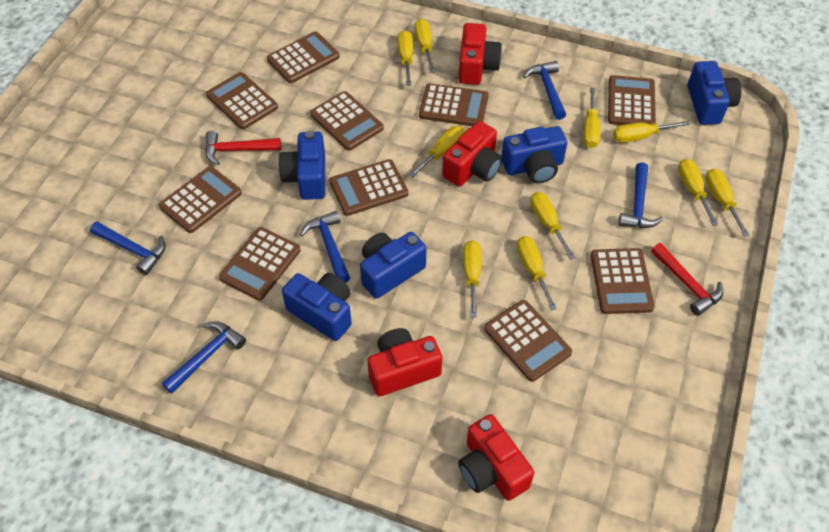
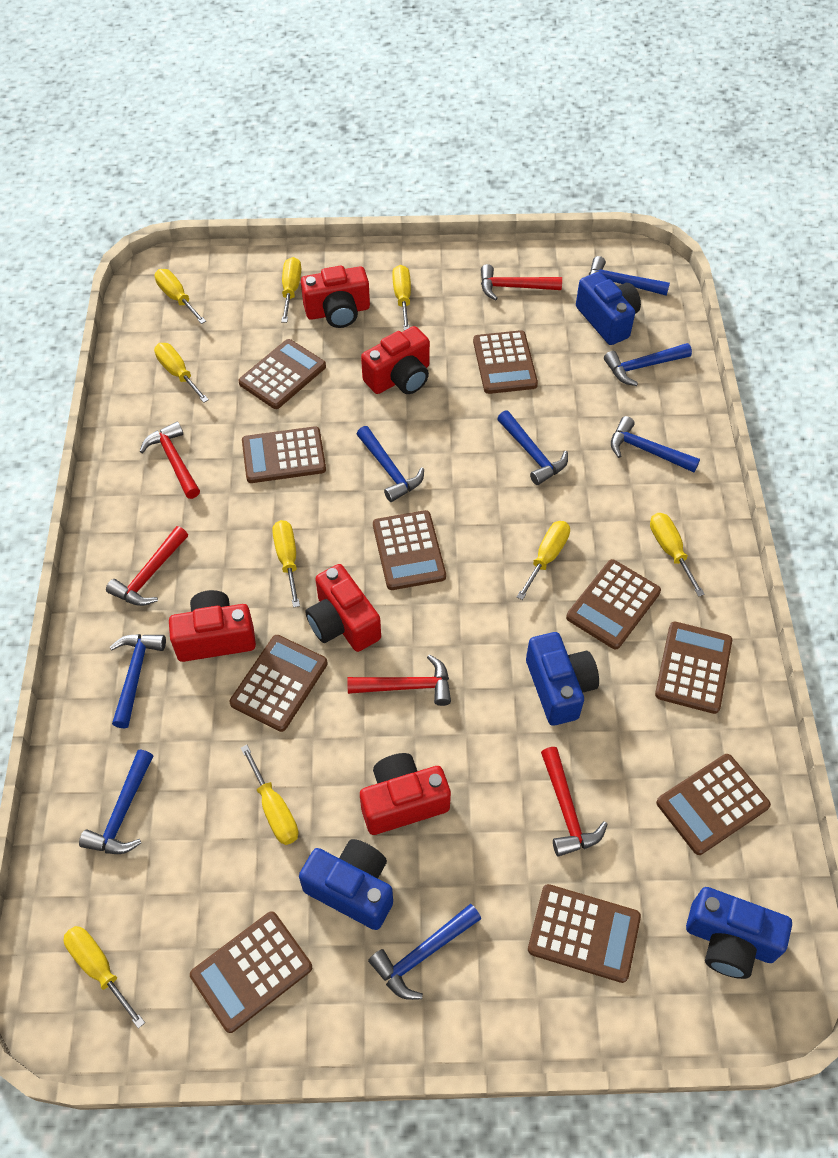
blue camera: [279,131,325,200] [282,273,352,341] [360,232,426,299] [502,126,567,183] [688,61,741,125] = 5 -> [299,839,393,930] [526,632,599,726] [576,272,641,345] [686,887,792,979] = 4
blue hammer: [90,222,166,275] [162,322,246,394] [300,211,350,283] [523,61,566,120] [619,162,663,228] = 5 -> [79,750,153,854] [110,634,166,728] [357,426,424,502] [368,904,481,1000] [497,410,568,485] [589,256,670,296] [604,343,692,386] [611,416,700,472] = 8
red camera: [367,328,442,396] [442,121,502,187] [458,23,502,85] [458,414,534,501] = 4 -> [169,590,256,662] [301,266,370,328] [306,564,381,652] [360,753,451,835] [361,326,430,394] = 5
red hammer: [205,131,281,165] [651,243,723,316] = 2 -> [106,526,188,606] [140,422,200,499] [347,654,451,706] [481,264,562,300] [541,747,608,857] = 5
yellow screwdriver: [398,30,413,86] [409,126,465,178] [415,19,435,73] [463,240,482,318] [517,236,557,310] [530,192,575,260] [583,88,601,148] [613,121,690,143] [678,159,718,226] [705,169,749,237] = 10 -> [64,926,145,1029] [154,343,209,403] [155,269,206,324] [241,745,298,845] [272,520,300,608] [281,257,301,323] [392,265,411,331] [517,521,570,600] [650,513,705,597] = 9

